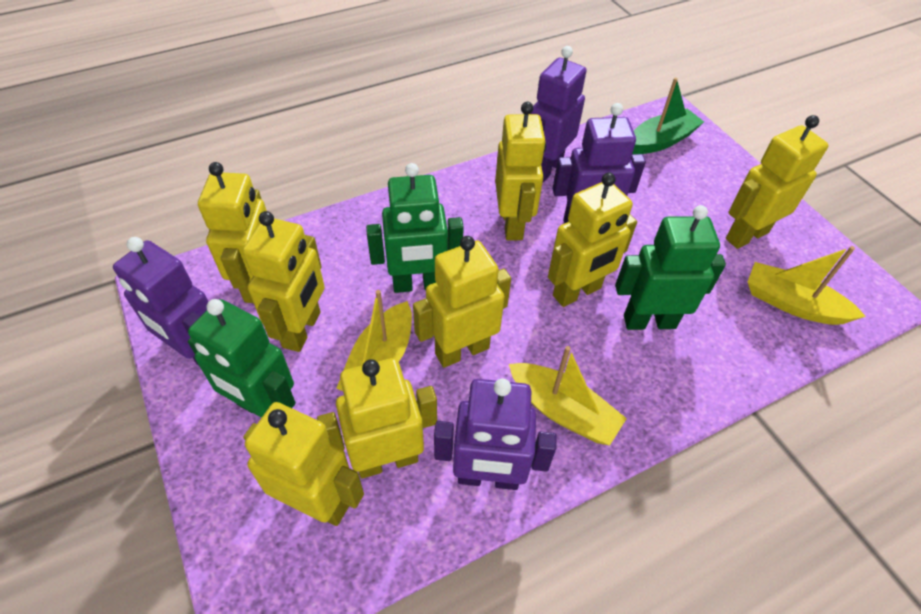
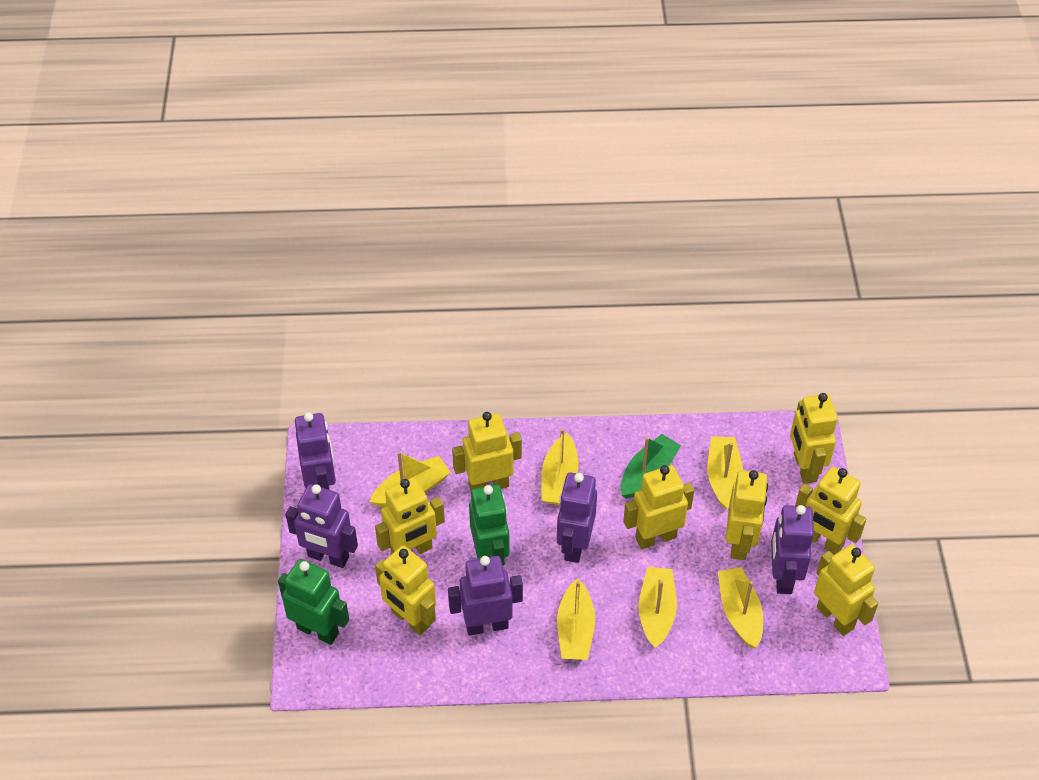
green robot: [188,299,296,418] [366,163,464,293] [615,205,726,330] = 3 -> [278,559,349,645] [469,485,510,566] = 2
purple robot: [113,237,209,366] [434,379,557,490] [531,46,586,182] [552,103,646,224] = 4 -> [286,484,358,568] [295,412,336,490] [448,556,523,636] [557,472,597,563] [771,505,814,594] = 5
yellow boat: [336,290,412,391] [509,346,627,445] [748,246,866,325] = 3 -> [369,452,451,507] [541,429,578,505] [557,578,595,660] [639,567,677,648] [707,437,743,510] [718,567,763,648] = 6

